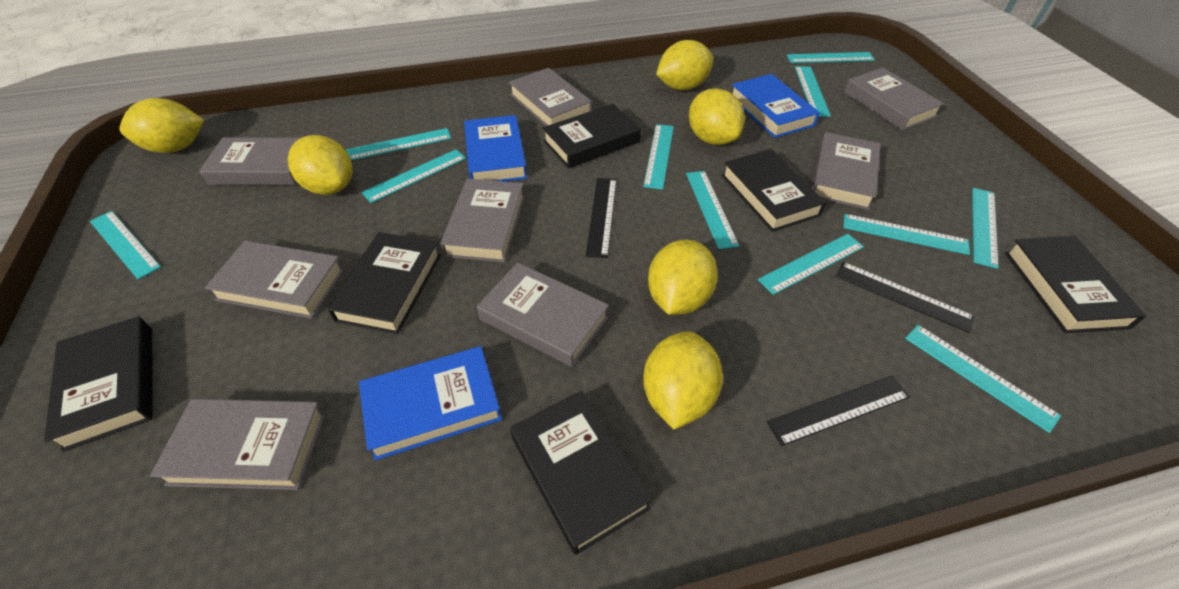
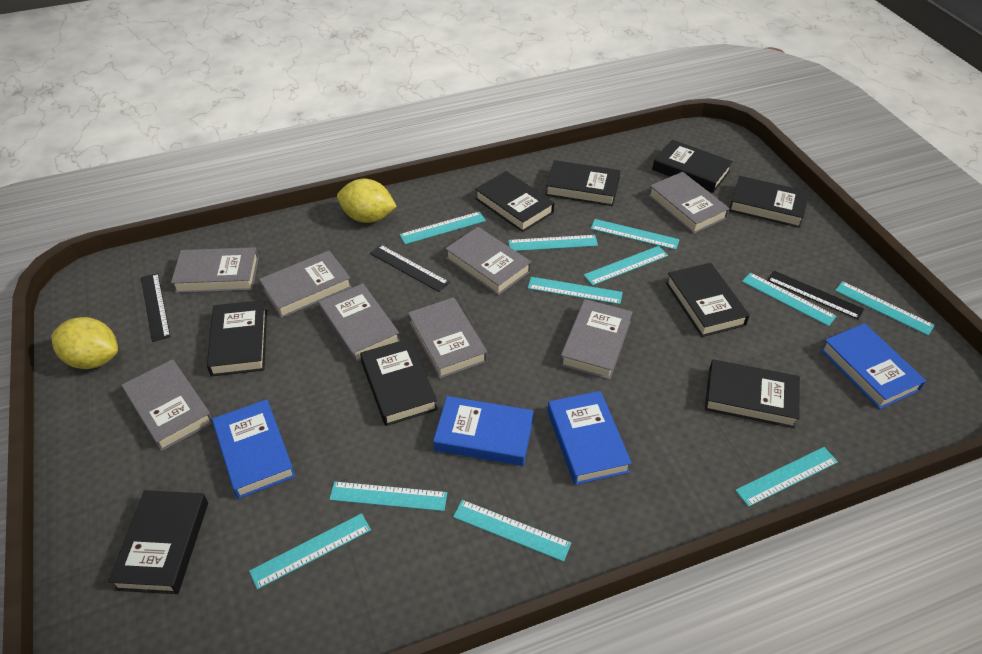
black book: [44,316,153,452] [328,232,441,334] [510,391,653,555] [542,104,641,168] [722,149,827,232] [1005,236,1146,333] = 6 -> [108,490,208,594] [207,300,267,376] [360,338,438,426] [475,171,554,232] [545,160,620,206] [652,140,733,193] [666,263,750,337] [705,359,800,428] [729,176,809,228] = 9
blue book: [359,346,502,461] [464,115,527,182] [732,74,820,138] = 3 -> [212,399,295,499] [433,396,534,466] [547,391,632,485] [821,323,926,409] = 4
yellow lemon: [119,98,204,153] [288,135,353,195] [643,331,723,429] [648,239,718,315] [656,40,713,90] [689,88,745,145] = 6 -> [51,317,118,369] [337,179,397,223] = 2

